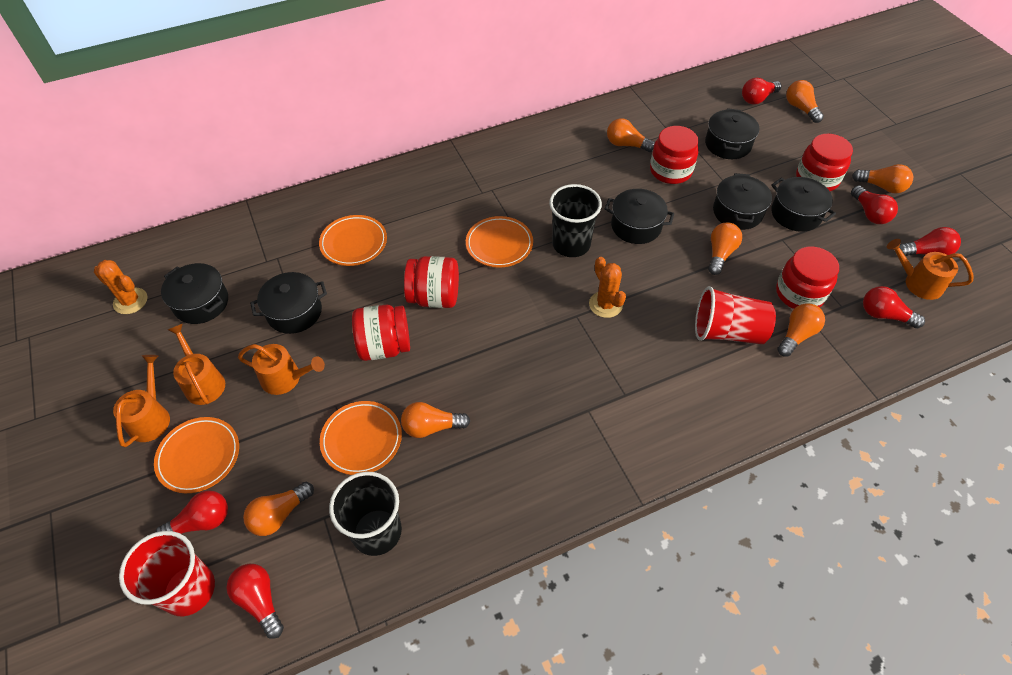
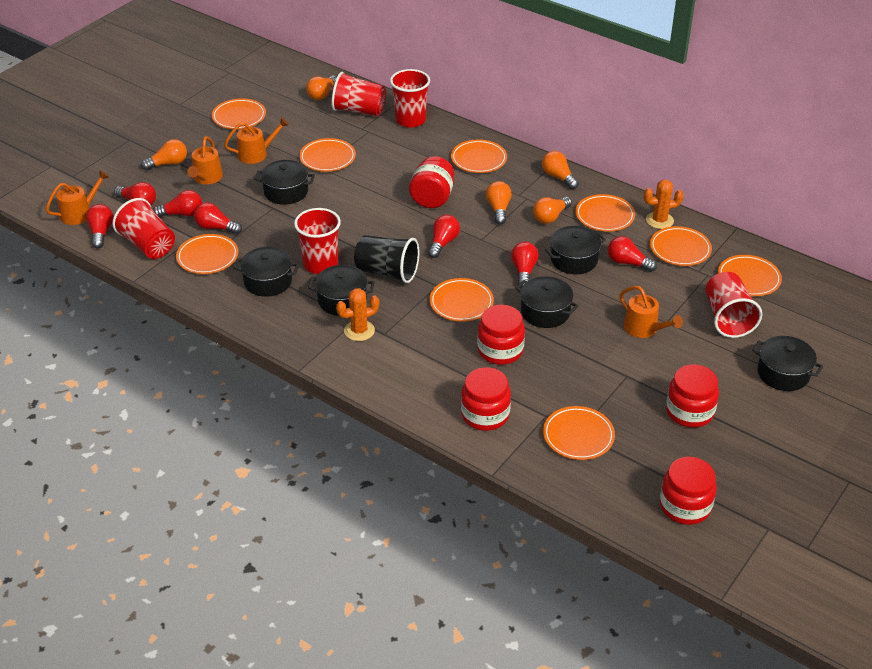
black cup: [329,472,402,556] [549,184,602,257] = 2 -> [354,235,419,283] = 1
orange light bulb: [243,482,314,536] [401,402,470,438] [607,118,655,152] [708,222,742,275] [777,303,825,357] [786,80,824,123] [852,164,913,193] = 7 -> [141,139,187,170] [306,76,337,100] [486,181,512,225] [533,197,572,224] [542,151,579,189] = 5
orange plate: [154,417,239,493] [319,215,387,266] [320,401,402,475] [466,216,533,268] = 4 -> [176,234,238,274] [212,98,266,129] [299,138,356,172] [429,278,494,322] [451,140,507,173] [543,406,615,460] [575,194,635,232] [650,226,712,266] [718,255,782,296] = 9
red cup: [119,531,215,616] [695,286,776,344] = 2 -> [112,198,175,259] [294,208,341,274] [332,72,386,116] [390,69,430,128] [705,272,762,338] = 5
red light bulb: [156,490,228,534] [226,564,284,639] [742,78,782,105] [851,185,898,224] [863,286,925,328] [899,227,961,256] = 6 -> [86,204,113,248] [114,182,156,205] [153,190,202,217] [194,202,242,234] [428,215,460,258] [511,242,539,288] [608,236,657,272] = 7

